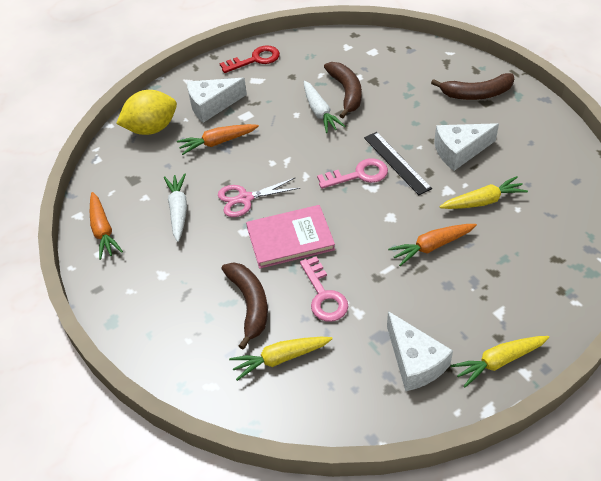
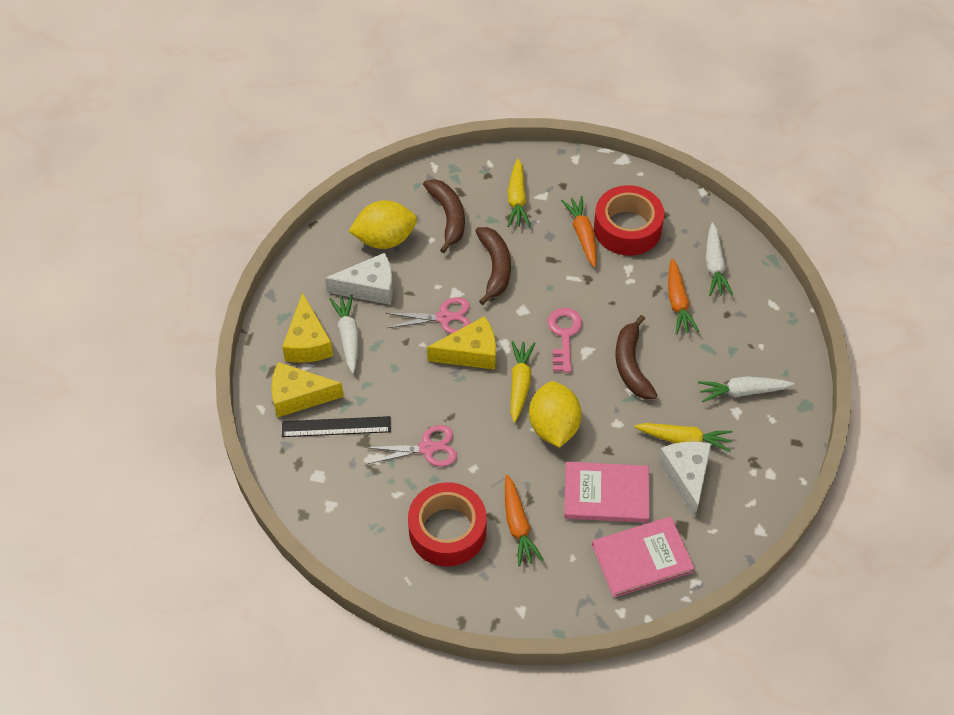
pink book: [246,205,335,269] = 1 -> [564,462,649,523] [592,517,695,598] = 2
pink key: [300,256,348,322] [317,158,388,189] = 2 -> [548,308,582,373] = 1
pink scissors: [218,178,300,217] = 1 -> [365,425,457,467] [386,297,471,334] = 2
red key: [220,45,280,73] = 1 -> none = 0
red tape: none = 0 -> [408,482,487,567] [594,185,664,256] = 2
white carrot: [164,173,187,242] [304,81,345,133] = 2 -> [329,295,358,373] [698,376,794,402] [706,223,733,296] = 3
white cheese: [187,78,247,123] [387,311,453,391] [434,123,499,171] = 3 -> [325,253,393,305] [658,442,711,518] = 2
yellow cheese: none = 0 -> [271,362,344,418] [282,292,333,363] [427,316,496,370] = 3
yellow lemon: [116,90,177,135] = 1 -> [349,200,417,249] [529,381,581,448] = 2

